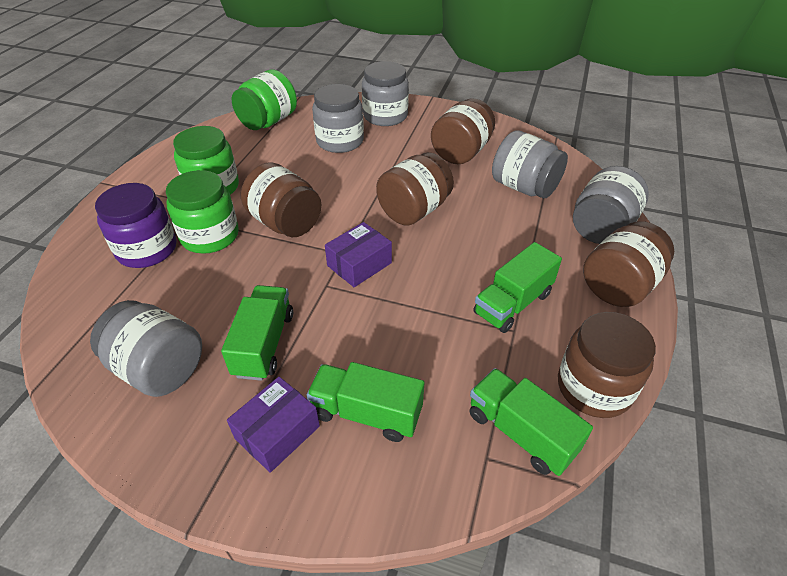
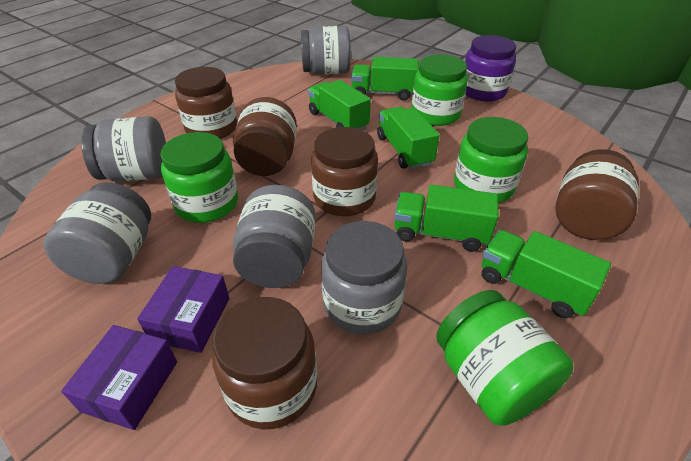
green jar: [166,170,239,254] [173,126,239,195] [232,69,297,130] = 3 -> [160,132,238,223] [411,55,468,126] [436,290,573,426] [454,117,528,203] = 4
green truck: [221,285,293,381] [307,362,424,442] [469,368,593,476] [473,242,562,333] = 4 -> [308,80,371,130] [351,57,419,101] [377,107,440,169] [394,185,498,252] [482,230,611,318] = 5

